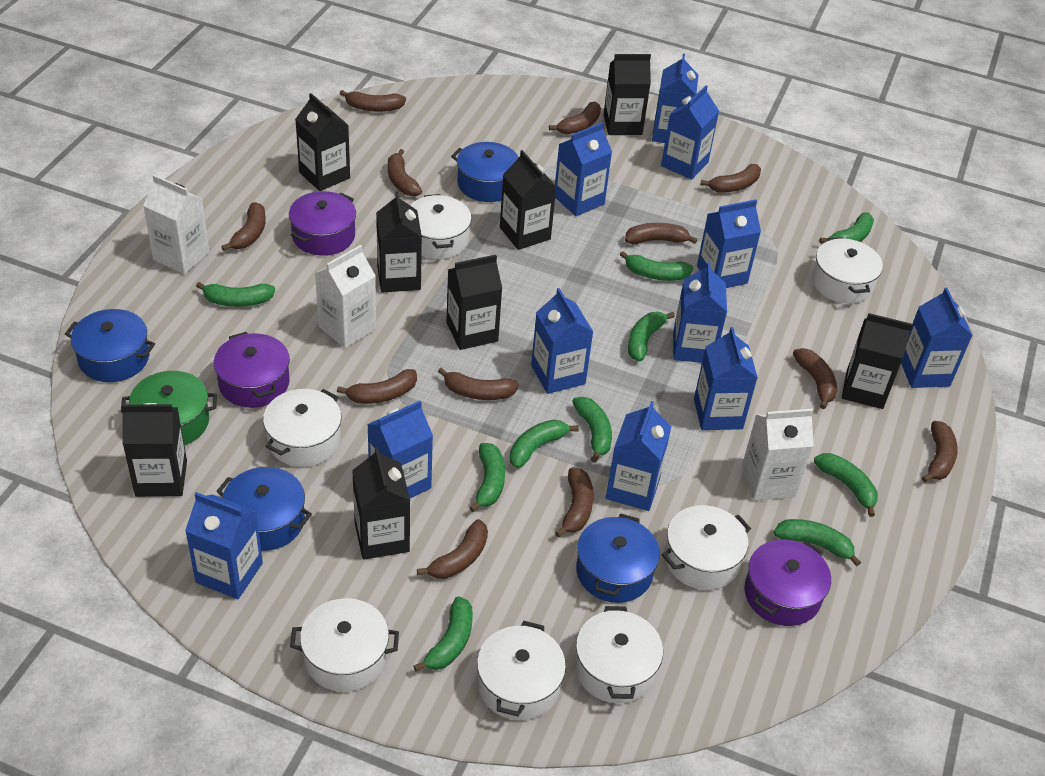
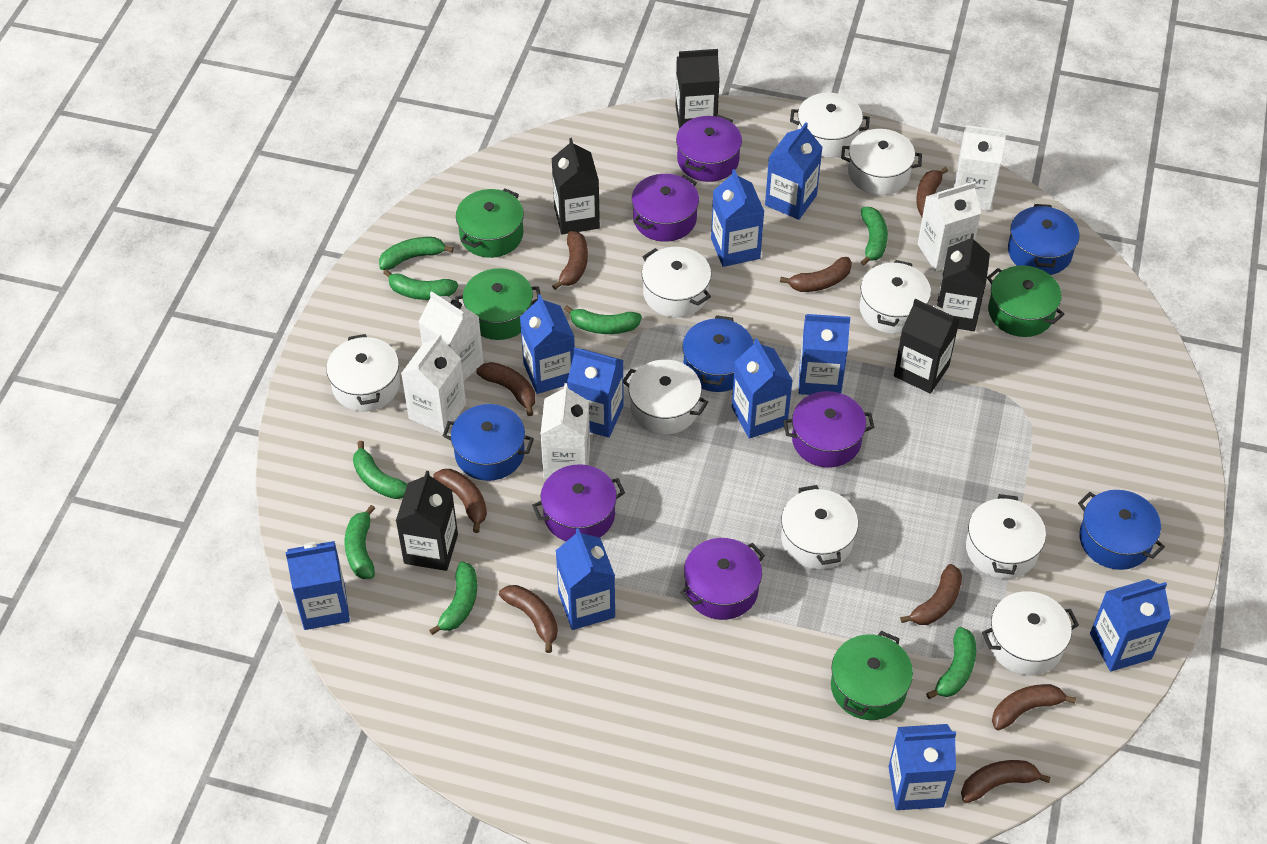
black carton: [121,403,187,497] [295,93,350,191] [352,447,410,560] [376,192,422,292] [446,255,502,350] [500,150,556,250] [603,54,651,135] [842,313,913,409] = 8 -> [396,471,458,571] [551,138,600,234] [676,49,720,129] [894,299,959,394] [937,233,990,331] = 5
blue carton: [185,492,263,599] [367,401,433,498] [531,288,593,394] [555,123,612,216] [606,401,671,511] [652,54,698,143] [661,85,719,180] [673,262,727,363] [694,327,758,430] [697,200,761,288] [901,287,973,388] = 11 -> [285,541,350,630] [520,294,575,394] [555,528,615,630] [567,348,624,438] [711,169,765,267] [732,338,793,439] [765,122,823,220] [799,314,850,395] [888,724,956,810] [1090,579,1171,672] = 10
brown banana: [221,202,266,251] [337,369,417,404] [340,90,406,112] [388,149,422,196] [417,519,488,579] [438,367,519,400] [549,102,601,135] [555,467,594,538] [625,223,697,244] [700,164,761,193] [793,348,837,409] [922,421,958,483] = 12 -> [433,469,487,533] [476,362,535,416] [499,585,558,653] [552,231,588,290] [780,257,852,292] [900,564,962,625] [916,167,948,217] [961,760,1051,803] [992,684,1076,731] = 9
green banana: [196,282,275,307] [414,596,473,672] [469,443,505,512] [510,420,579,468] [572,397,612,463] [620,251,693,281] [628,312,675,361] [774,519,861,566] [814,453,878,517] [820,212,874,243] = 10 -> [345,505,375,579] [353,441,407,499] [379,237,454,270] [383,269,458,300] [429,562,477,635] [564,305,642,334] [861,207,888,265] [926,627,976,699] = 8
green pot: [121,371,217,445] = 1 -> [455,268,540,340] [456,188,524,258] [831,631,913,720] [987,265,1064,337] = 4
purple pot: [214,332,290,408] [289,191,356,256] [744,539,831,626] = 3 -> [532,464,625,541] [632,174,699,242] [676,115,742,182] [680,538,765,620] [783,391,875,467] = 5
white carton: [143,175,209,274] [315,245,376,348] [742,409,814,500] = 3 -> [401,334,466,433] [419,291,484,382] [540,383,590,479] [918,181,981,271] [954,125,1007,211] = 5
white pot: [263,389,342,467] [290,598,399,692] [410,194,472,259] [477,621,566,720] [575,606,663,703] [662,505,751,590] [812,237,883,303] = 7 -> [326,334,400,411] [623,360,708,435] [642,247,711,317] [781,485,858,569] [790,93,870,158] [841,129,922,195] [860,260,931,334] [966,494,1046,579] [982,591,1079,675] = 9

